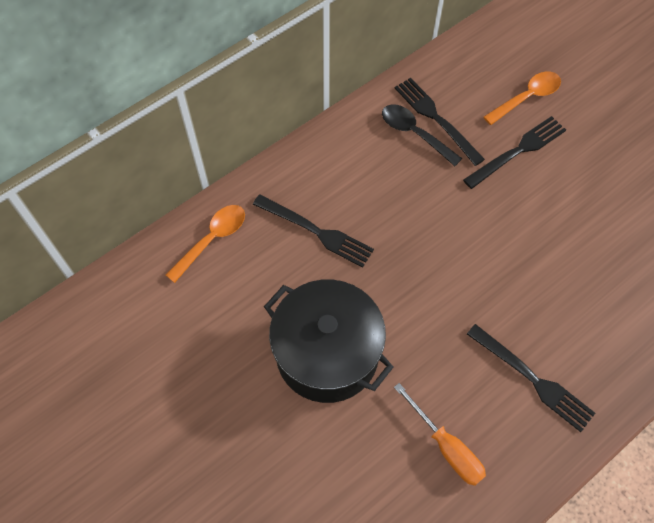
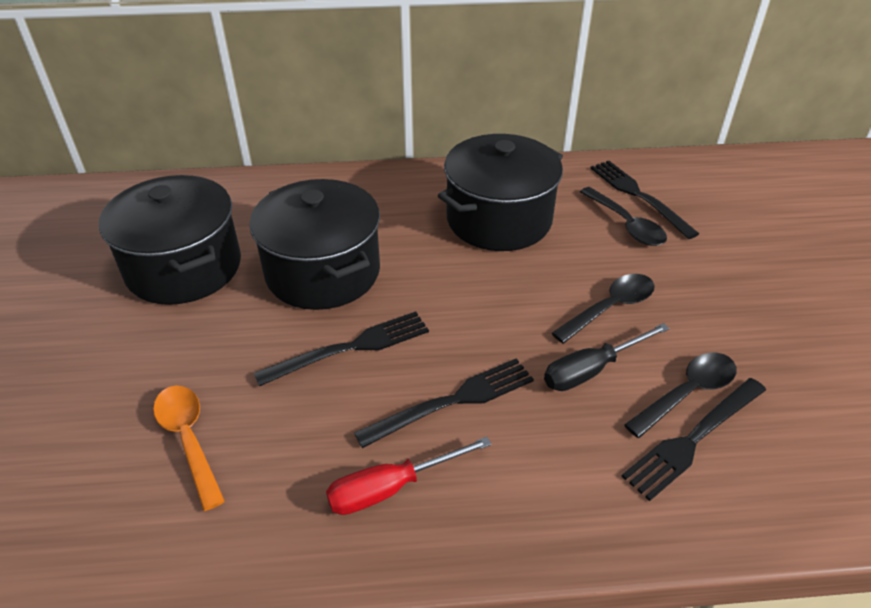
black pot: [264,279,394,403] = 1 -> [99,175,241,305] [249,179,380,310] [438,134,563,251] = 3
black screwdriver: none = 0 -> [544,323,670,391] = 1
black spoon: [382,104,462,166] = 1 -> [552,274,655,343] [580,187,667,246] [624,353,737,438] = 3
orange screwdriver: [394,383,486,486] = 1 -> none = 0
orange spoon: [166,205,245,283] [483,72,561,125] = 2 -> [153,386,225,511] = 1
red screwdriver: none = 0 -> [326,437,492,515] = 1

